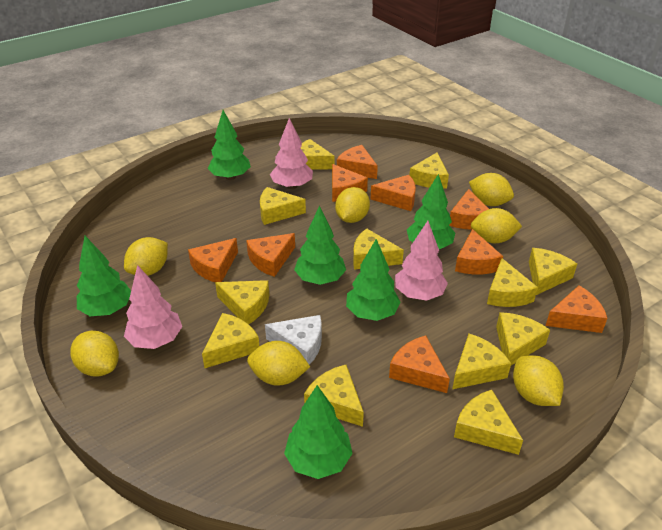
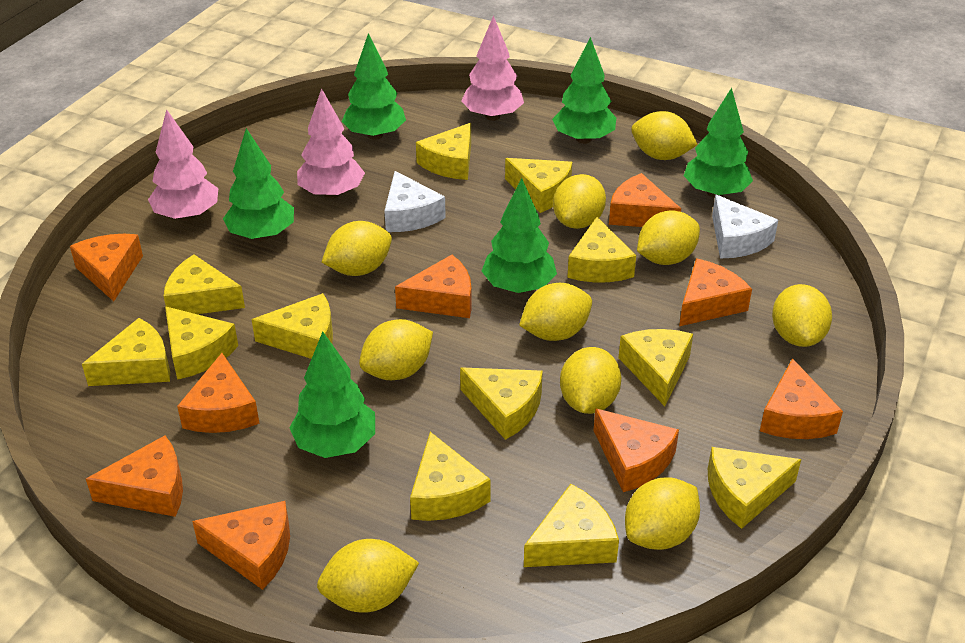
white cheese: [265,315,322,365] = 1 -> [385,171,446,232] [712,195,778,258] = 2
yellow lemon: [70,331,119,376] [124,237,168,276] [247,341,310,386] [335,187,370,223] [469,173,514,206] [471,208,522,243] [513,355,564,406] = 7 -> [317,539,419,613] [322,221,392,276] [359,319,433,380] [519,283,592,341] [553,174,606,229] [560,347,621,414] [625,477,700,550] [631,111,698,160] [637,210,700,265] [772,284,832,347] = 10

